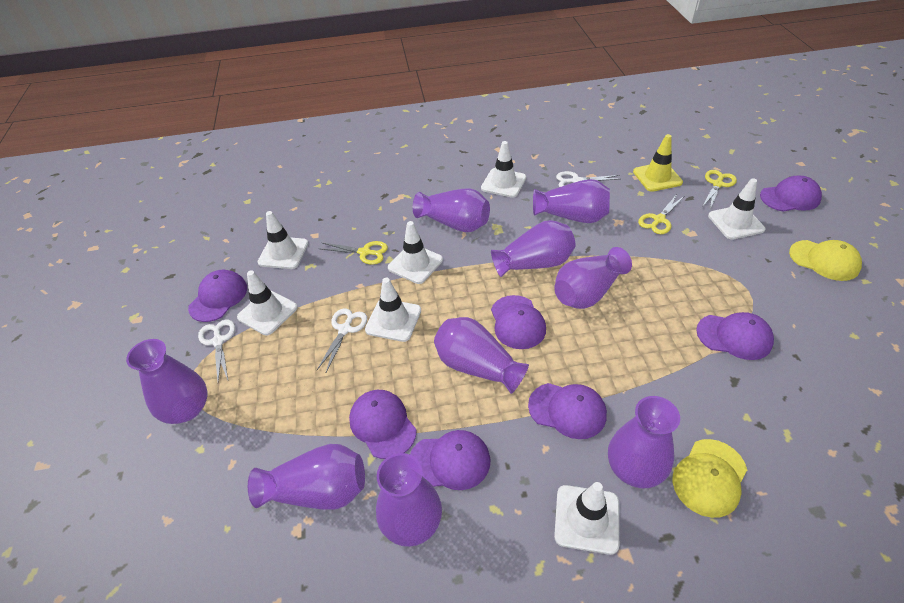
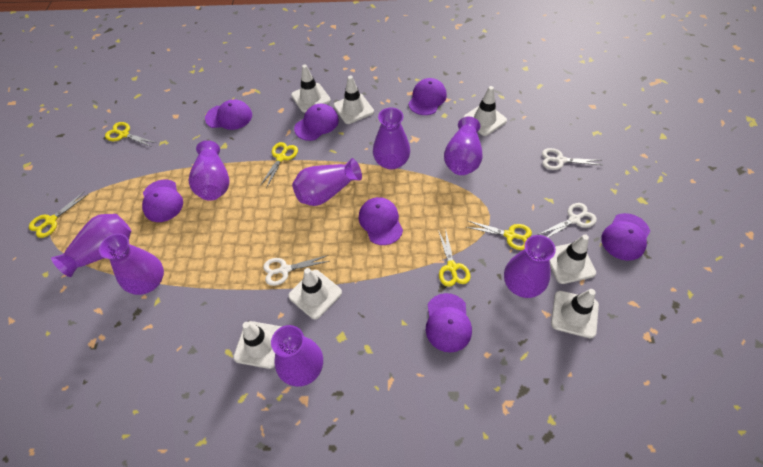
purple vase: [126,339,208,424] [248,444,365,510] [376,453,442,547] [413,188,490,232] [434,317,529,394] [491,220,575,277] [533,179,610,223] [554,247,632,309] [608,396,680,488] = 9 -> [51,214,131,277] [99,233,164,295] [188,140,230,201] [271,325,323,387] [292,158,362,206] [373,108,410,170] [444,117,482,175] [504,235,556,298] = 8
yellow cap: [673,439,747,518] [789,240,862,281] = 2 -> none = 0
yellow scissors: [321,241,388,265] [638,194,683,234] [702,170,737,209] = 3 -> [29,191,88,238] [105,122,156,147] [260,142,298,188] [438,228,471,287] [466,221,532,250] = 5
yellow traffic cone: [633,134,683,192] = 1 -> none = 0

